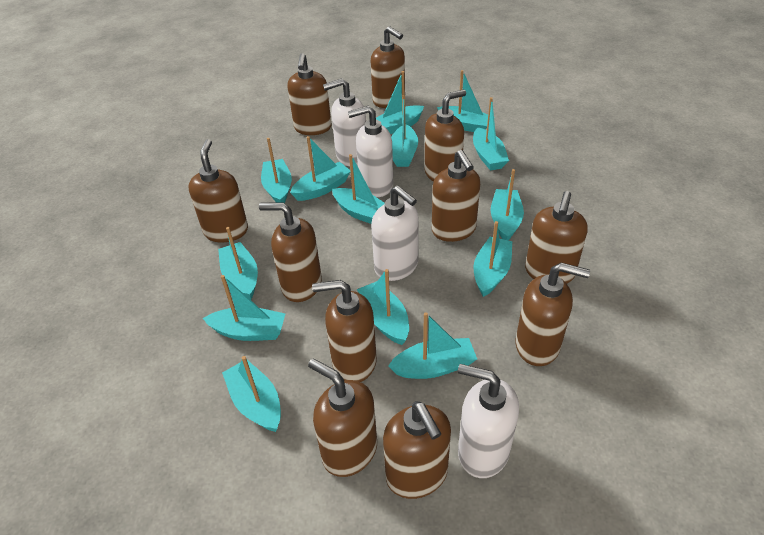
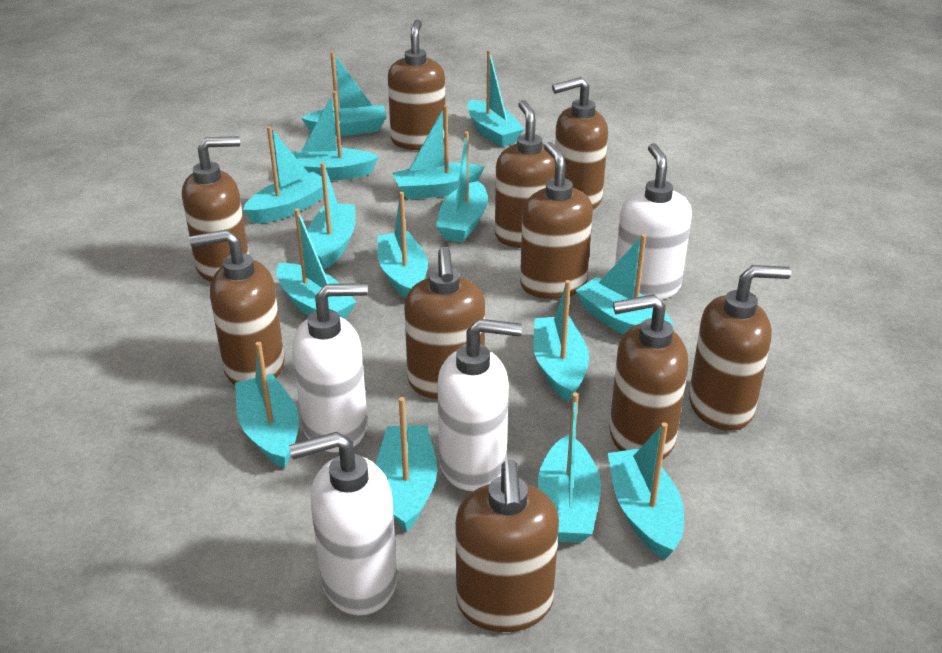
brown soap dispenser: [189,139,248,242] [259,202,322,302] [288,53,332,135] [308,358,377,477] [312,280,377,382] [371,26,405,108] [383,401,451,499] [425,90,466,182] [432,150,480,242] [516,262,590,366] [525,191,588,283] = 11 -> [182,136,249,282] [189,229,285,385] [388,20,445,150] [404,247,485,399] [455,460,559,632] [495,100,555,248] [520,142,593,299] [552,77,608,209] [609,294,688,460] [689,265,791,431] = 10
turquoise boat: [203,275,285,341] [218,227,258,300] [222,356,281,432] [261,138,292,203] [290,136,351,201] [332,154,385,224] [357,269,409,345] [376,71,424,134] [388,312,477,379] [391,95,418,167] [437,70,488,132] [473,97,509,171] [474,221,512,297] [491,169,524,240] = 14 -> [235,342,299,468] [243,126,323,224] [276,208,357,319] [292,91,379,180] [301,52,387,136] [308,162,355,270] [376,397,437,532] [377,192,428,299] [393,105,484,199] [436,131,488,243] [467,50,524,147] [533,280,589,402] [538,392,601,543] [575,234,674,334] [608,422,684,559] = 15

